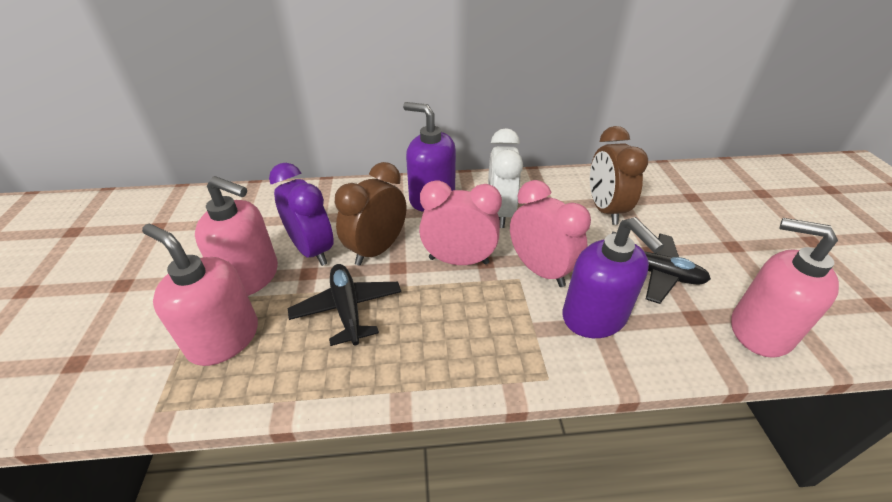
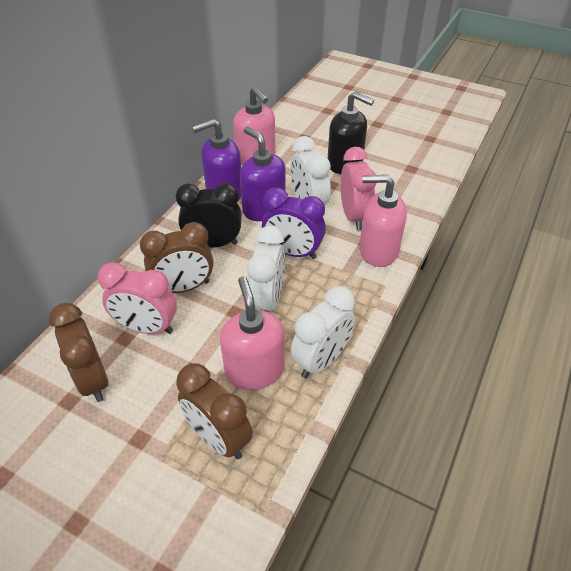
black clock: none = 0 -> [176,183,242,247] = 1
black plane: [288,264,401,346] [612,231,711,304] = 2 -> none = 0
black soap dispenser: none = 0 -> [328,91,374,174] = 1
brown clock: [335,162,406,266] [590,126,648,225] = 2 -> [49,303,108,402] [140,222,213,293] [176,363,253,459] = 3
white clock: [488,128,523,228] = 1 -> [247,226,285,312] [290,136,331,205] [290,286,355,378] = 3

